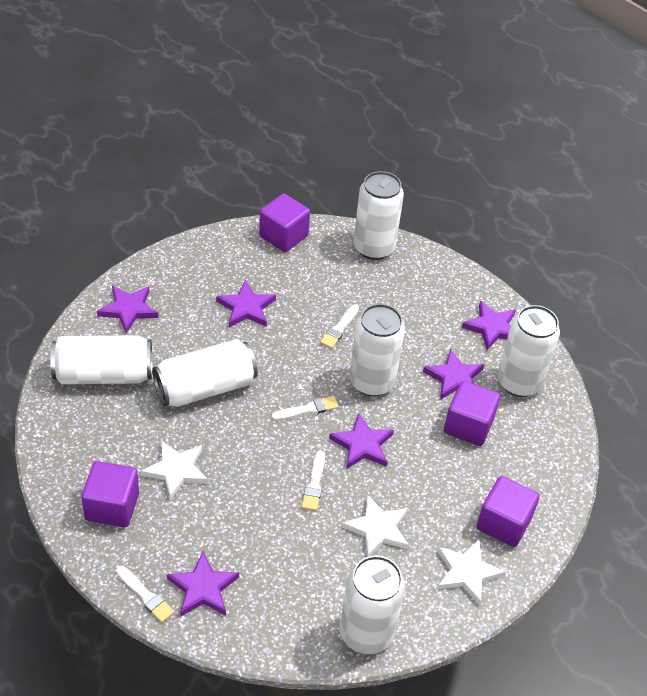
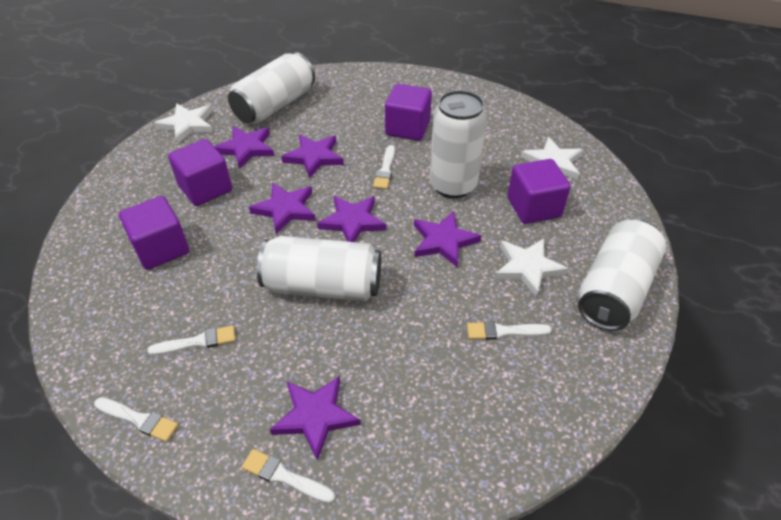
white brush: [116,566,174,623] [272,396,339,420] [302,451,325,511] [320,304,359,349] = 4 -> [94,397,179,442] [147,325,236,356] [242,449,335,504] [373,145,395,190] [467,321,552,340] = 5
white can: [51,335,152,384] [152,339,258,407] [340,556,405,654] [349,304,405,396] [353,171,404,260] [498,305,560,397] = 6 -> [228,52,315,124] [257,236,382,301] [429,90,487,198] [578,219,666,331] = 4

